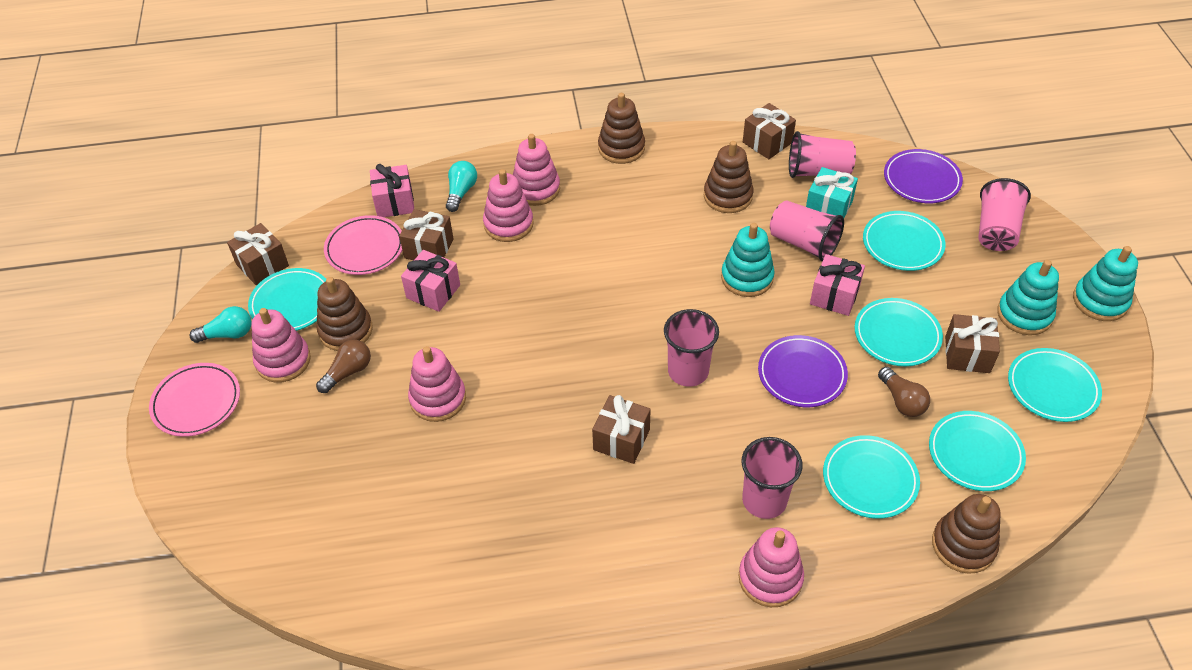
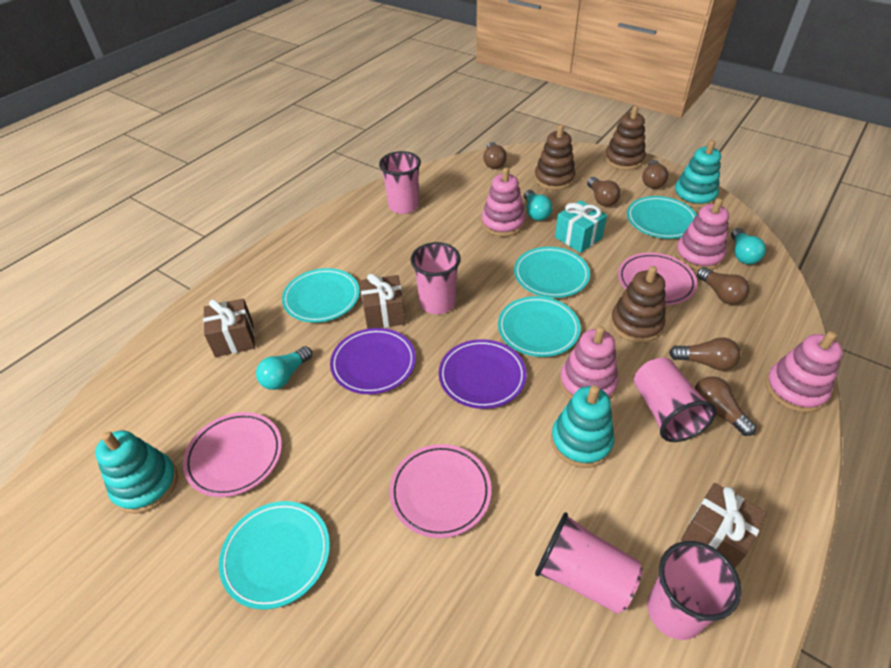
brown gift: [227,223,289,285] [399,209,454,260] [592,395,651,464] [743,103,796,159] [945,314,1000,373] = 5 -> [203,299,255,357] [360,274,406,329] [681,483,767,568] = 3
brown light bulb: [316,340,371,393] [878,367,930,417] = 2 -> [483,142,507,169] [587,177,621,206] [642,160,668,189] [669,337,741,371] [695,376,756,436] [697,267,750,305] = 6
brown stacking toy: [317,277,373,351] [598,93,645,164] [704,141,754,213] [932,494,1001,574] = 4 -> [534,124,576,190] [605,106,646,170] [610,266,666,343] = 3
pink gift: [370,164,414,217] [401,250,460,312] [810,254,865,316] = 3 -> none = 0
pink plate: [149,363,240,437] [324,215,402,275] = 2 -> [183,412,282,497] [389,444,492,538] [618,253,697,305] = 3
pink stacking toy: [251,308,311,383] [408,346,466,422] [483,169,534,242] [513,134,560,206] [739,527,804,607] = 5 -> [482,167,525,237] [560,326,618,399] [675,198,729,270] [765,331,843,413] = 4
turquoise light bulb: [189,306,252,343] [446,161,477,212] = 2 -> [256,346,312,390] [524,190,552,221] [731,228,766,264] = 3
turquoise plate: [248,268,326,331] [823,435,920,519] [855,298,943,366] [863,211,946,271] [929,411,1026,491] [1008,348,1102,422] = 6 -> [219,501,330,610] [282,268,360,323] [498,296,581,357] [514,247,590,298] [627,196,697,239] = 5

